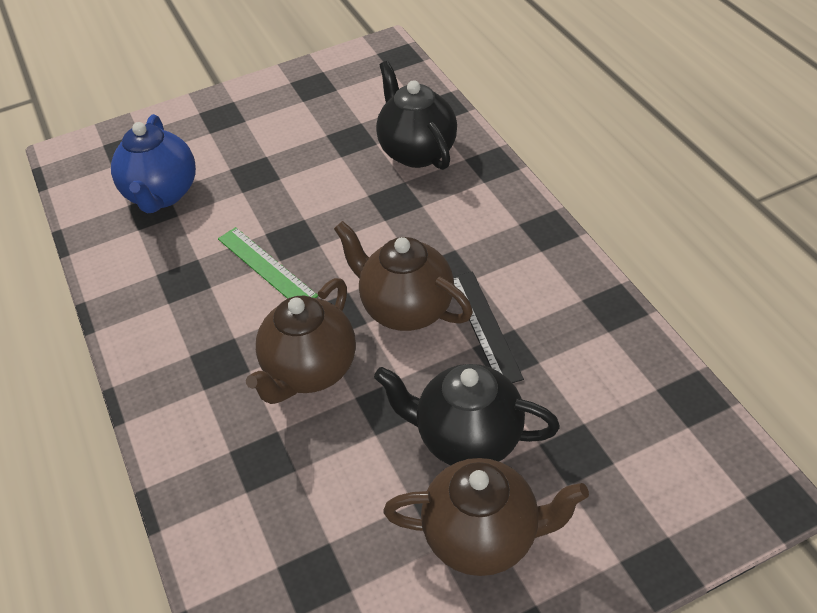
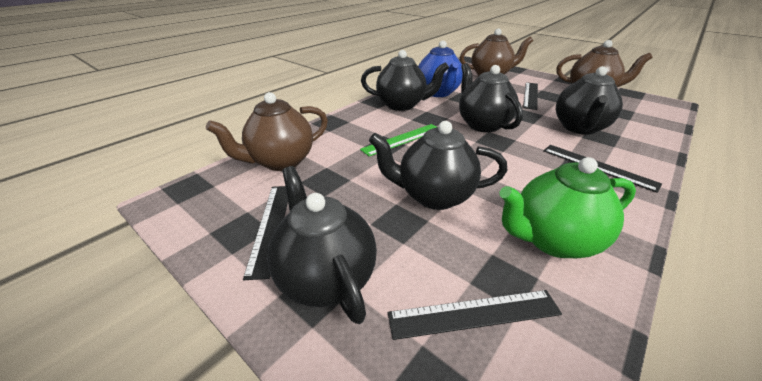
black ruler: [453,271,524,383] = 1 -> [243,186,288,280] [388,290,562,340] [523,82,538,110] [544,145,662,193] = 4
black teapot: [374,364,560,465] [376,61,457,170] = 2 -> [267,166,377,324] [361,50,449,111] [369,121,507,210] [459,63,523,132] [556,66,623,135] = 5
green teapot: none = 0 -> [500,157,636,258] = 1

